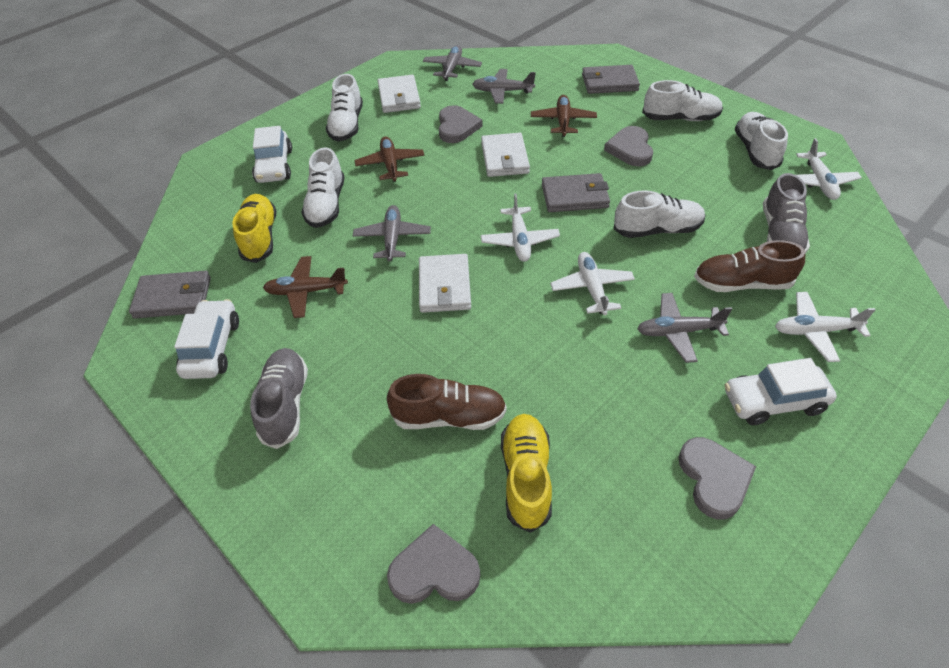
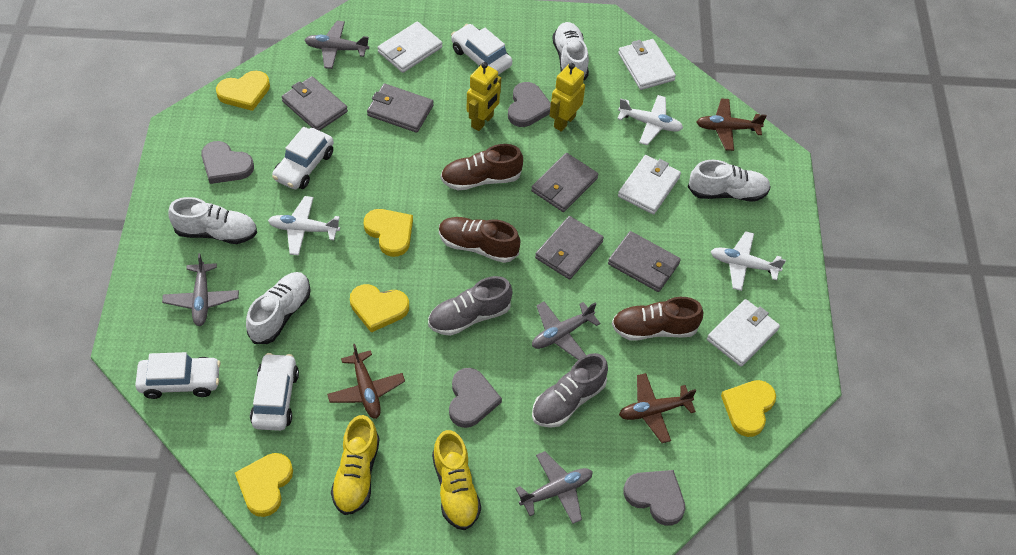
brown shoe: [387,374,507,430] [694,240,805,292] = 2 -> [439,217,521,263] [441,144,523,191] [612,297,703,340] = 3
grey wallet: [129,271,211,319] [542,173,610,212] [582,65,640,94] = 3 -> [282,76,348,131] [367,83,434,133] [531,153,598,212] [535,216,604,279] [608,231,681,292] = 5
white car: [174,299,239,379] [252,126,292,183] [725,358,837,425] = 3 -> [135,352,221,399] [250,353,299,431] [272,127,334,189] [451,24,512,75] = 4
white plane: [481,194,560,262] [550,252,635,315] [775,292,876,362] [796,138,862,200] = 4 -> [268,196,340,255] [617,95,683,145] [710,231,786,291] = 3
white shoe: [301,147,344,228] [326,74,363,141] [613,190,706,238] [642,80,723,121] [735,112,788,170] = 5 -> [168,197,257,244] [246,272,311,344] [552,22,589,81] [688,160,771,202] = 4
white wallet: [378,75,421,113] [419,254,471,313] [481,133,530,177] = 3 -> [378,22,442,73] [618,39,676,90] [618,155,681,214] [707,299,780,367] = 4
yellow heart: none = 0 -> [216,71,270,111] [235,453,293,517] [350,284,409,333] [364,209,413,257] [721,380,776,437] = 5
yellow robot: none = 0 -> [467,62,501,131] [549,63,585,132] = 2

